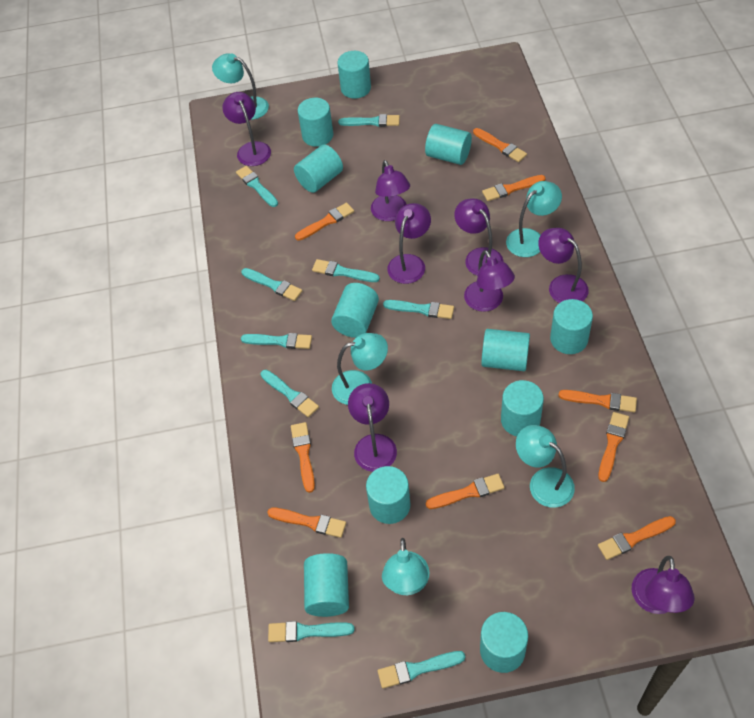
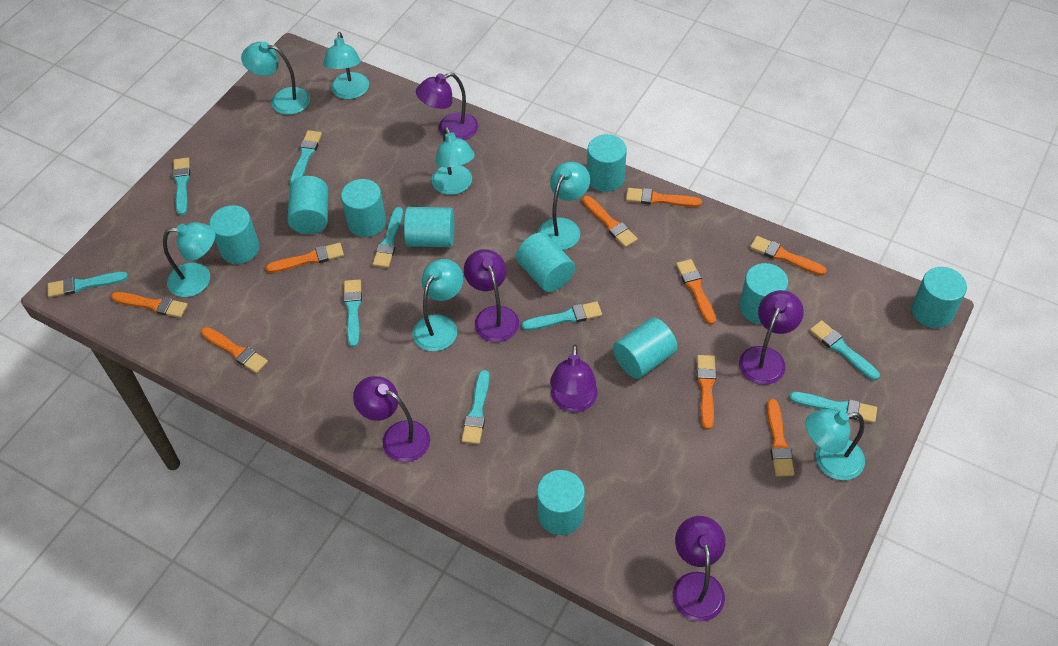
purple lamp: [222,92,271,166] [348,383,397,472] [371,160,410,221] [387,203,431,284] [454,198,503,276] [464,250,515,312] [538,228,589,303] [632,556,695,614] = 8 -> [353,376,430,462] [416,73,478,140] [464,249,519,342] [550,345,598,412] [672,516,726,622] [739,290,804,385] = 6
turquoise cylinder: [294,144,343,193] [298,98,333,147] [304,553,349,617] [331,283,379,338] [338,51,371,99] [366,466,410,524] [425,124,472,165] [480,612,528,673] [481,329,530,371] [501,380,544,436] [550,299,593,354] = 11 -> [209,205,259,264] [287,176,329,234] [341,179,386,237] [404,207,454,247] [516,232,575,292] [537,470,585,535] [587,134,627,192] [613,317,678,379] [740,263,788,324] [912,267,967,328] = 10
turquoise lamp: [212,53,269,120] [332,333,388,405] [382,538,429,595] [506,181,562,257] [516,425,575,508] = 5 -> [163,222,215,297] [241,41,310,115] [323,32,369,99] [412,259,463,352] [432,127,475,195] [538,162,590,250] [805,409,865,480] = 7

